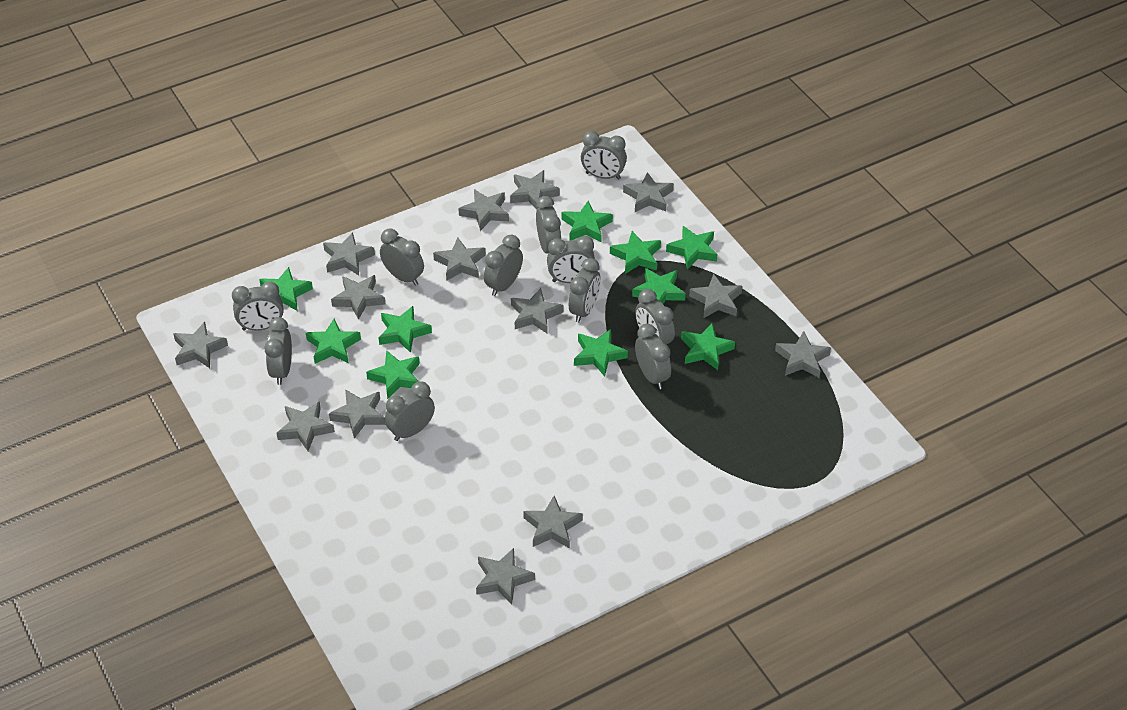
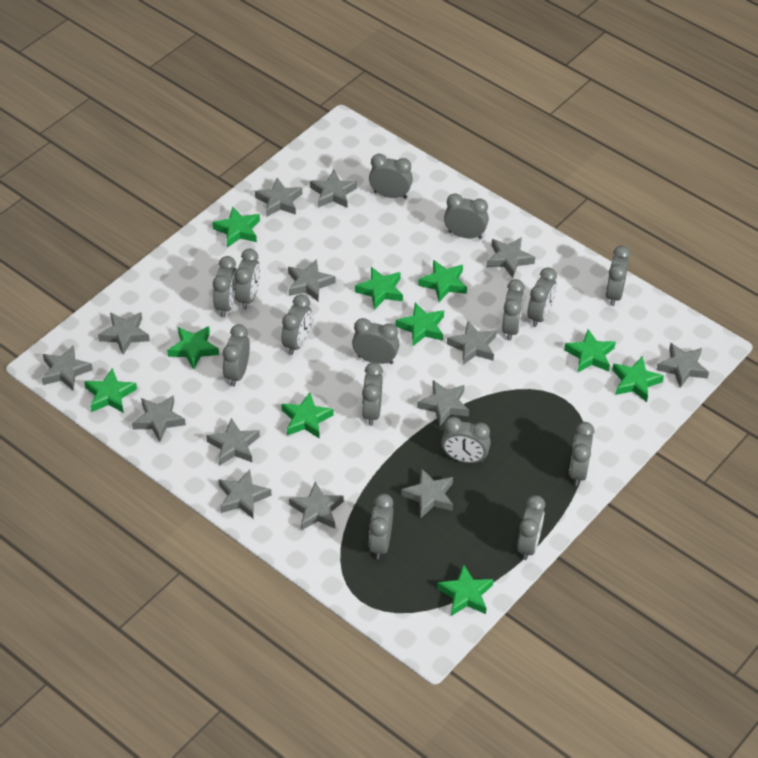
grey clock: [232,281,284,331] [264,317,292,385] [380,229,424,286] [385,381,435,441] [484,235,523,296] [536,196,561,254] [547,236,595,283] [569,258,600,323] [581,131,627,180] [635,289,675,344] [635,324,671,389] = 11 -> [213,256,237,317] [223,324,250,386] [234,249,260,309] [282,294,312,355] [352,318,399,364] [362,362,383,426] [369,154,413,199] [369,494,393,559] [441,417,491,463] [444,193,489,239] [502,279,525,340] [517,495,545,560] [527,267,557,327] [569,422,595,486] [606,246,630,306] = 15

